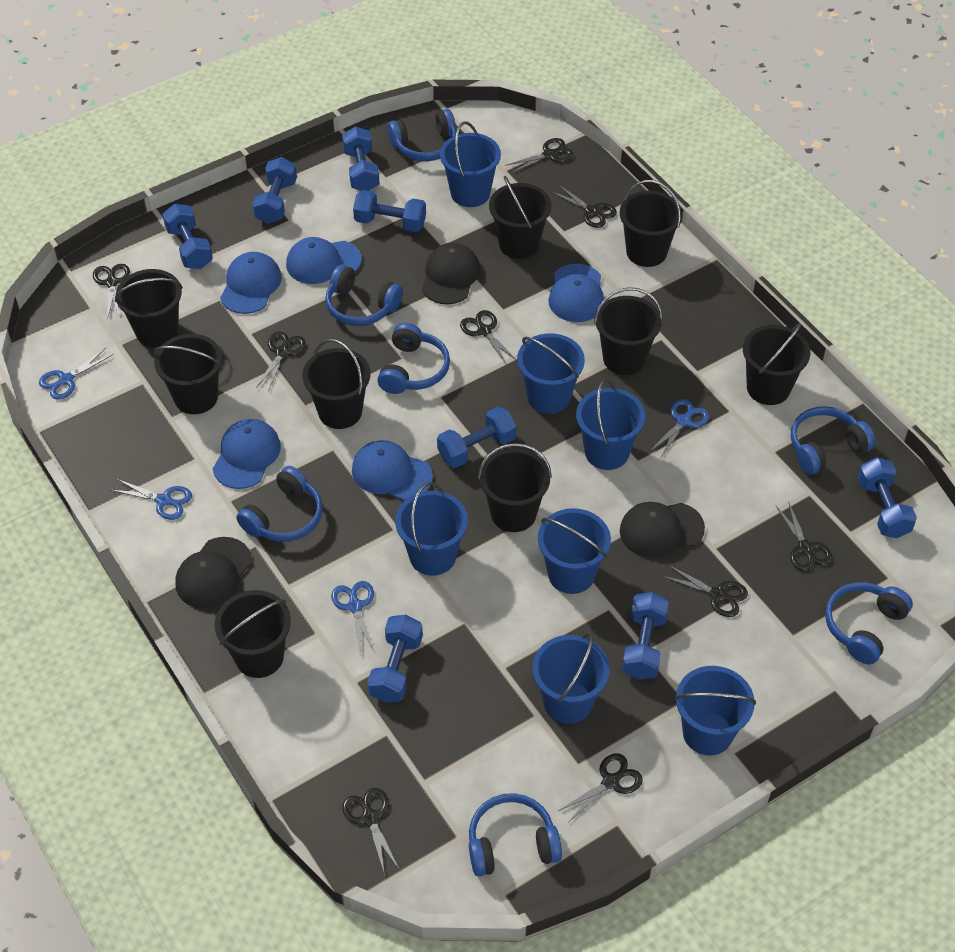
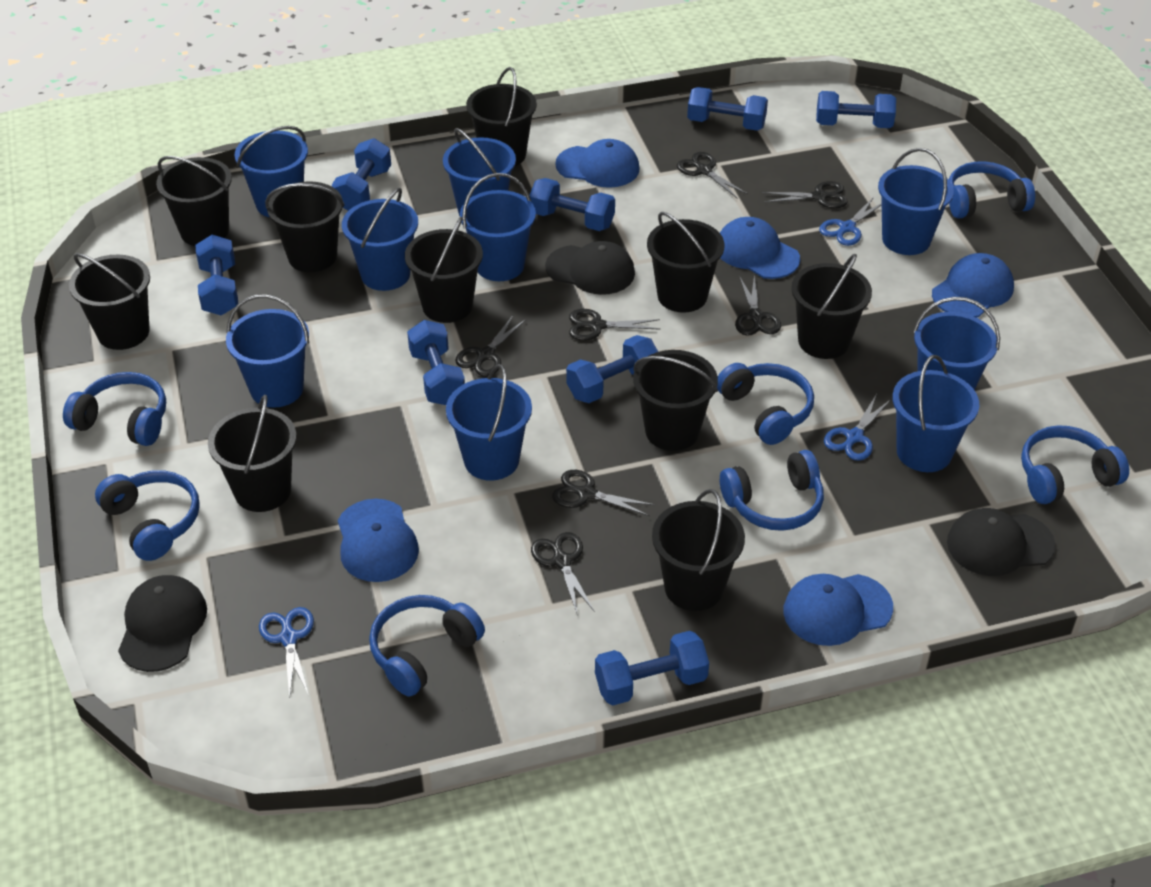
black bucket: [115,269,183,348] [153,334,222,414] [215,590,291,678] [302,339,371,429] [478,443,552,532] [489,176,552,259] [594,287,663,375] [620,180,683,267] [743,323,810,405] = 9 -> [69,253,150,350] [156,156,232,246] [208,394,297,512] [265,181,345,272] [405,217,483,323] [466,67,537,167] [633,350,718,451] [647,212,724,313] [652,489,745,611] [791,253,872,359] = 10
black scissors: [93,264,130,320] [256,331,306,392] [342,788,399,875] [460,310,517,365] [505,138,574,173] [550,184,617,228] [558,753,643,823] [662,565,748,617] [775,501,832,571] = 9 -> [455,315,526,376] [531,532,595,616] [552,470,655,516] [569,309,660,341] [677,152,748,199] [735,275,781,336] [762,181,848,208] = 7
blue bucket: [395,482,468,576] [440,122,501,207] [517,333,585,414] [532,633,610,724] [538,508,611,594] [576,379,645,470] [674,666,756,755] = 7 -> [226,294,309,408] [235,126,308,217] [342,188,418,291] [443,128,516,216] [446,364,532,481] [460,173,536,281] [878,148,954,255] [892,355,979,472] [913,297,1000,390] = 9
blue scissors: [39,348,113,400] [111,479,192,520] [331,581,375,653] [649,399,709,459] = 4 -> [259,607,314,698] [819,197,882,246] [824,394,891,461] = 3

